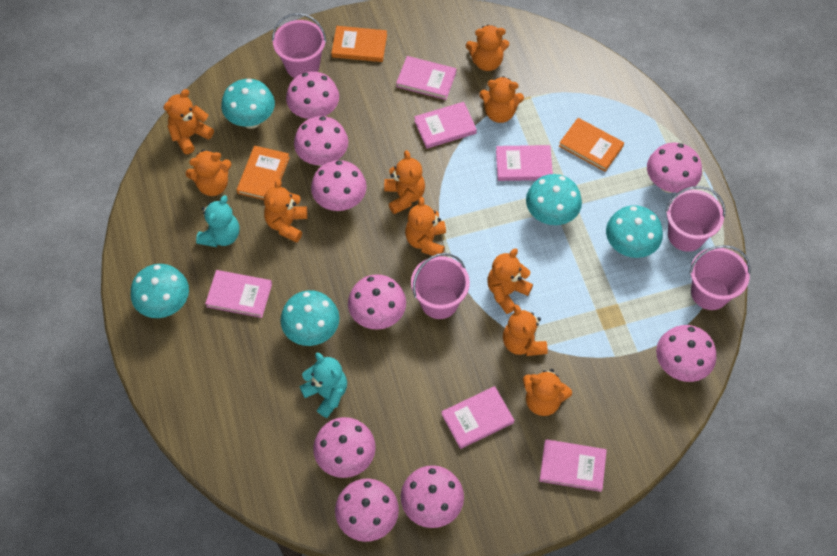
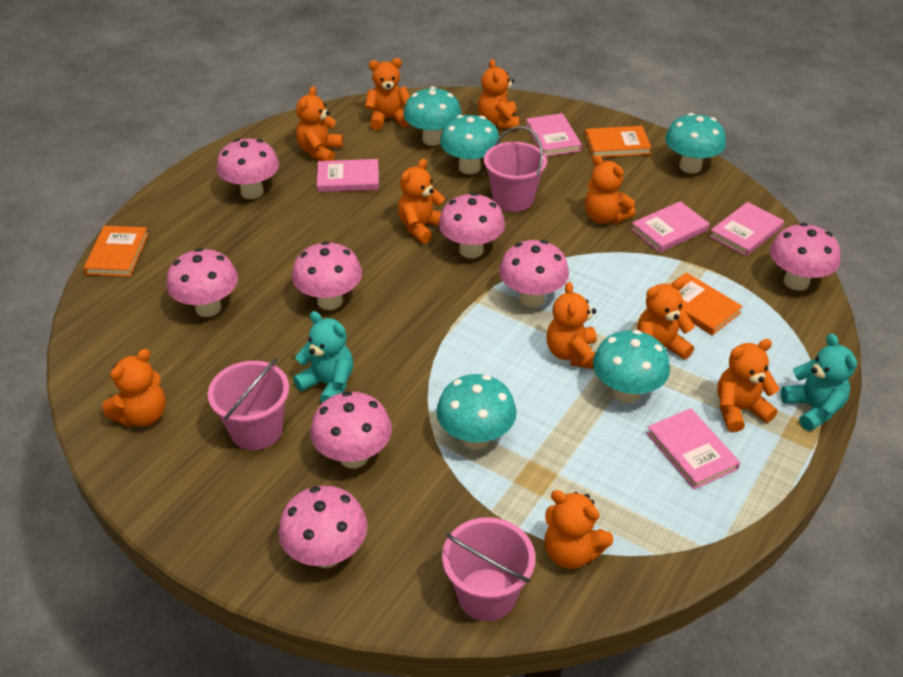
pink book: [205,270,272,318] [396,56,456,100] [414,102,477,149] [442,386,514,449] [496,145,553,181] [540,439,607,492] = 6 -> [317,159,379,192] [526,113,582,156] [631,201,710,253] [646,408,740,489] [709,202,784,256] = 5
pink bucket: [272,13,326,78] [411,253,470,319] [665,186,725,252] [689,245,751,310] = 4 -> [208,358,289,450] [442,517,535,621] [484,126,547,212] = 3
pink mushroom: [286,72,339,119] [294,116,348,166] [311,160,367,211] [313,417,376,478] [335,478,399,542] [348,274,406,330] [401,465,464,528] [647,143,702,193] [656,325,717,382] = 9 -> [166,248,238,317] [216,139,279,199] [278,486,368,568] [292,241,362,310] [310,391,392,468] [439,193,505,258] [499,240,569,307] [770,223,841,290] = 8

